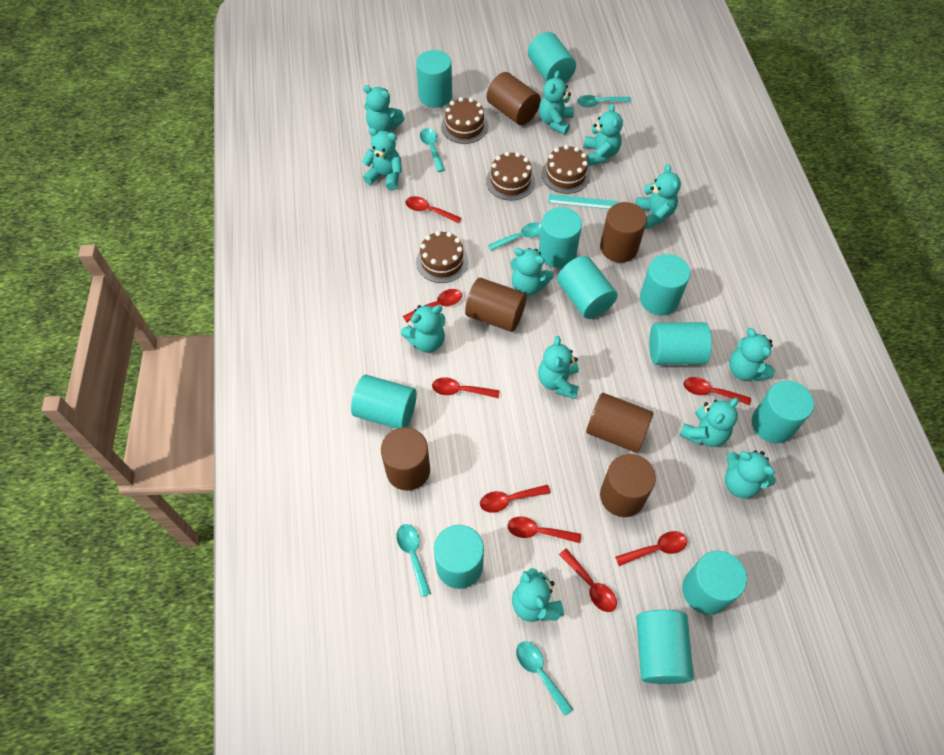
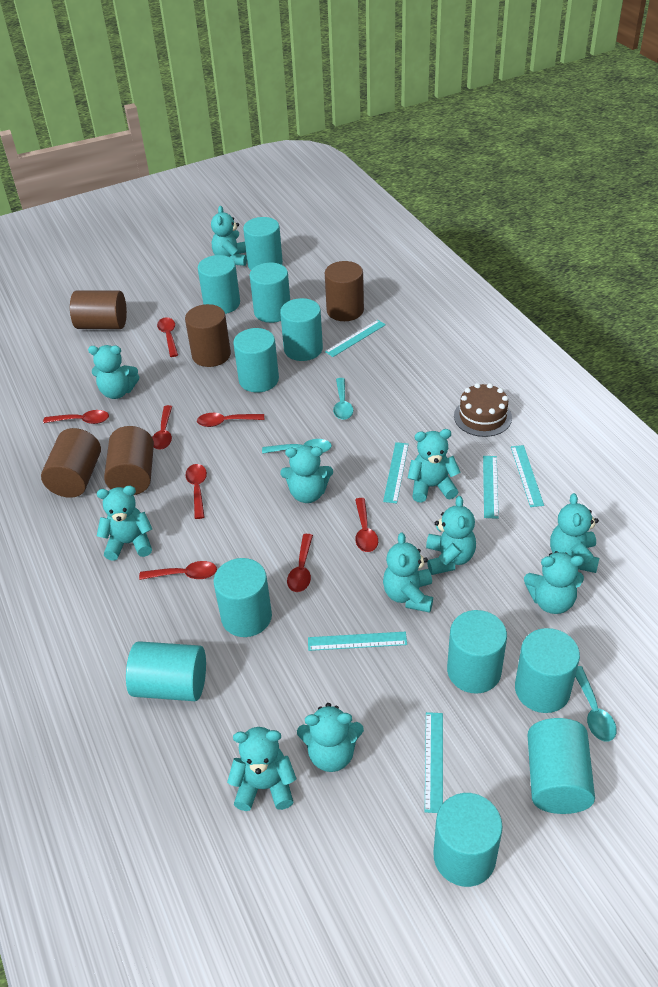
brown cake: [416,231,468,283] [441,97,488,144] [486,152,535,200] [541,145,591,194] = 4 -> [454,383,512,437] = 1
brown cylinder: [381,427,430,491] [465,278,527,332] [487,72,541,125] [586,393,653,453] [600,202,647,263] [600,454,656,517] = 6 -> [41,428,101,498] [70,291,127,329] [104,426,154,495] [185,304,231,367] [325,261,364,321] = 5
turquoise ruler: [548,194,619,209] = 1 -> [308,632,407,651] [325,320,386,357] [383,442,409,503] [425,712,443,813] [483,456,499,519] [511,445,544,507] = 6
turquoise spoon: [396,524,431,597] [420,128,445,172] [488,222,541,251] [516,641,573,716] [577,95,631,107] = 5 -> [262,439,332,454] [333,378,353,420] [575,666,617,742] = 3
turquoise teddy bear: [362,128,402,190] [363,85,405,132] [401,305,445,353] [511,248,554,296] [512,568,564,622] [538,336,579,399] [539,70,574,135] [583,103,623,166] [636,164,681,229] [679,398,739,447] [725,450,776,498] [729,328,775,381] = 12 -> [88,345,139,399] [97,486,152,561] [211,206,247,266] [227,727,296,811] [280,445,333,503] [297,703,364,772] [383,532,433,613] [408,429,461,503] [426,496,476,575] [524,551,584,614] [550,493,599,573] = 11

